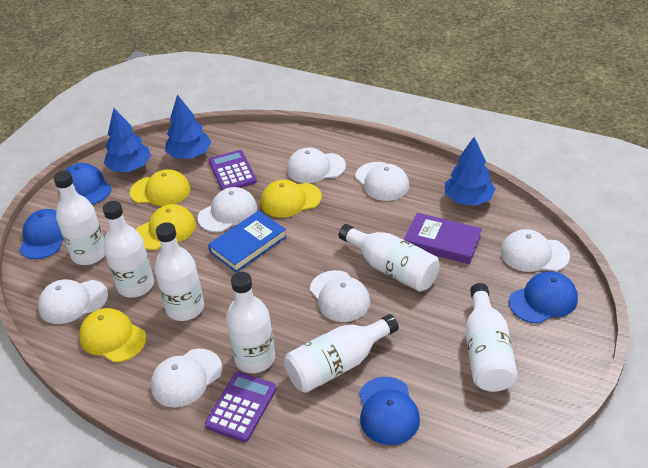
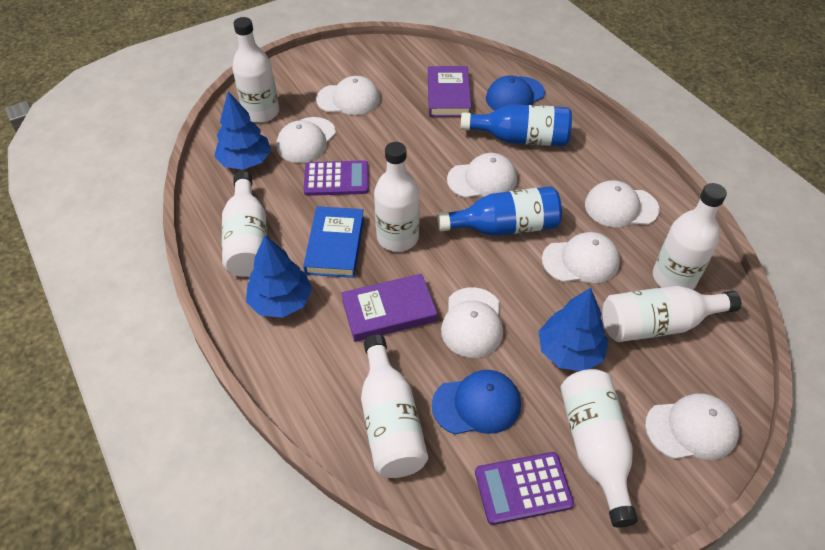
blue bottle: none = 0 -> [437,186,562,236] [461,104,572,146] = 2
blue cap: [19,209,64,259] [65,163,112,205] [359,377,420,445] [509,271,578,324] = 4 -> [432,370,521,434] [486,76,545,111] = 2
purple book: [403,213,482,264] = 1 -> [341,273,437,342] [428,66,471,117] = 2
yellow cap: [79,308,146,362] [130,169,190,206] [136,204,196,250] [261,180,322,218] = 4 -> none = 0

